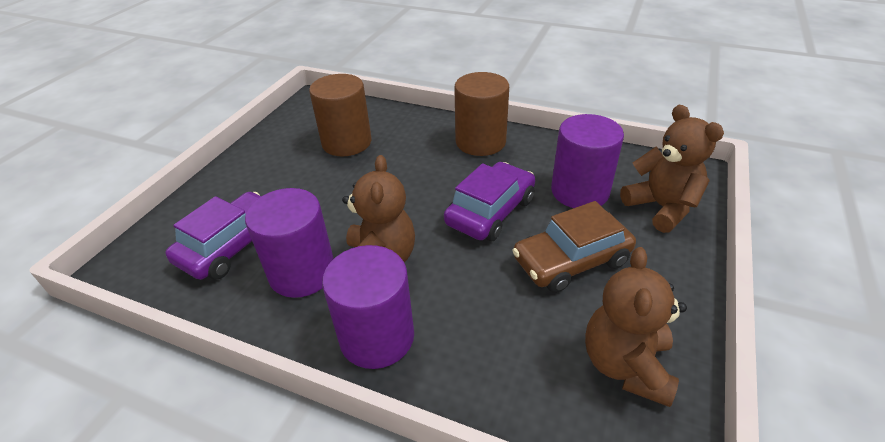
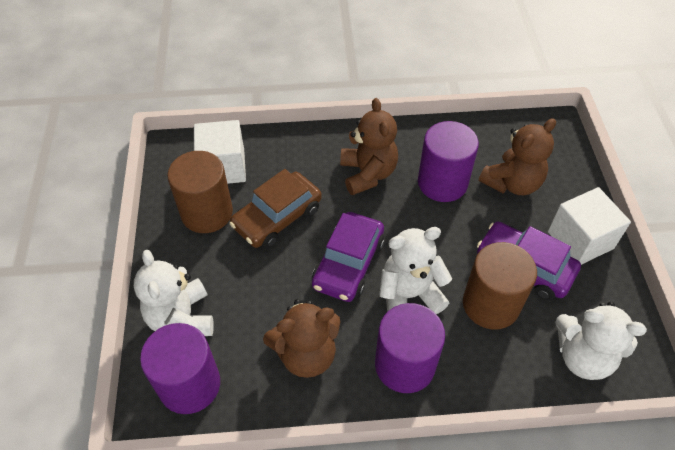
white cube: none = 0 -> [194,120,246,184] [548,187,631,265] = 2
white teddy bear: none = 0 -> [134,250,214,336] [379,227,452,314] [555,302,647,380] = 3

